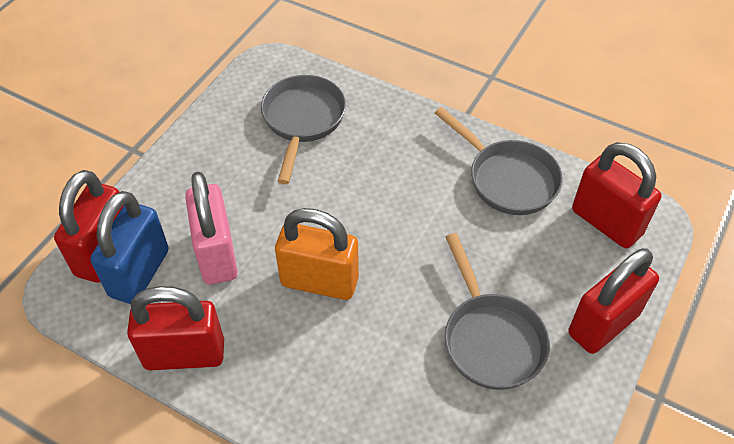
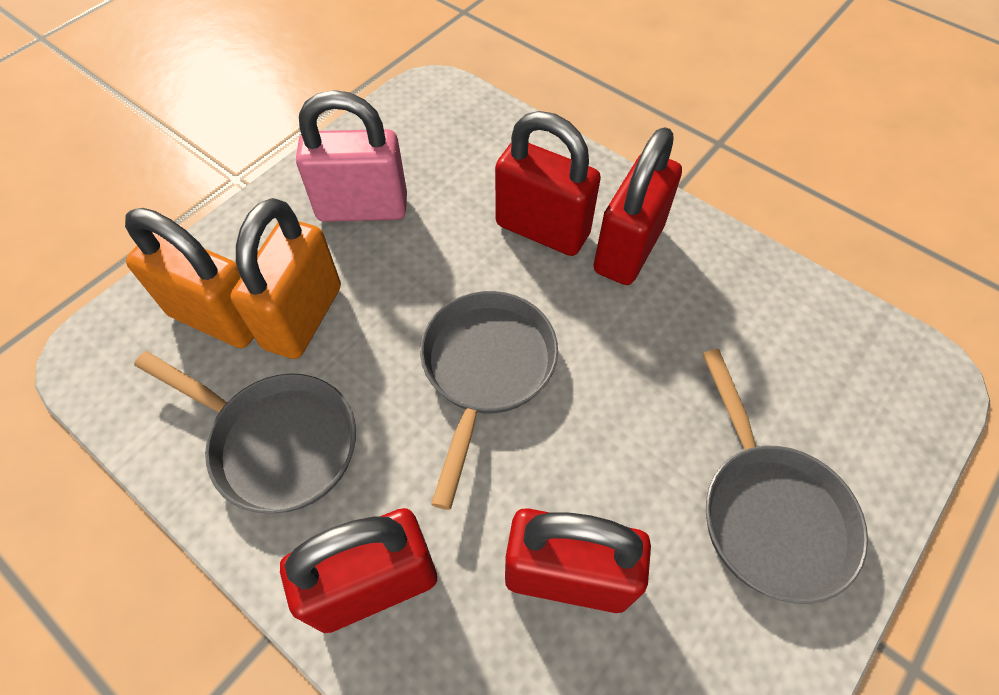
blue padlock: [90,191,169,304] = 1 -> none = 0
orange padlock: [275,208,359,300] = 1 -> [125,208,254,348] [230,198,341,359] = 2

